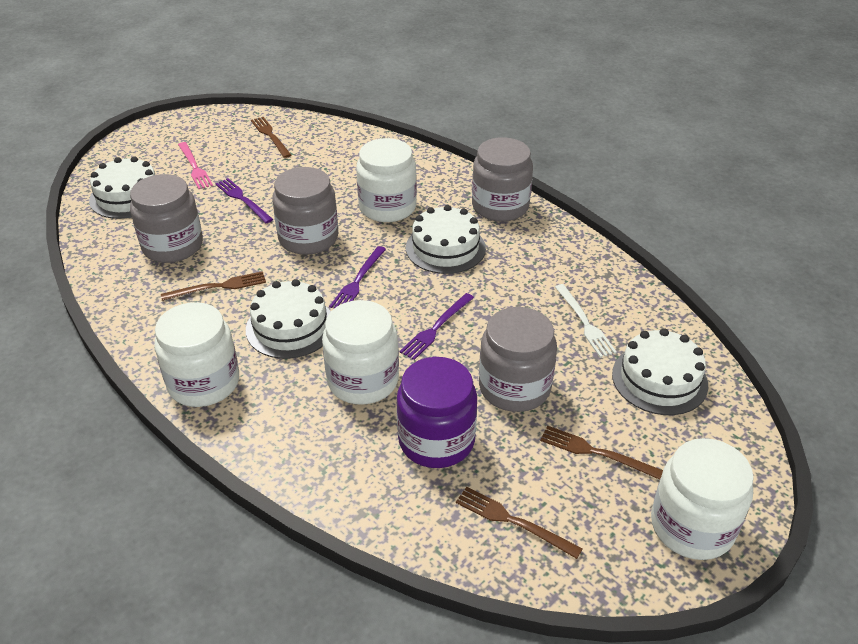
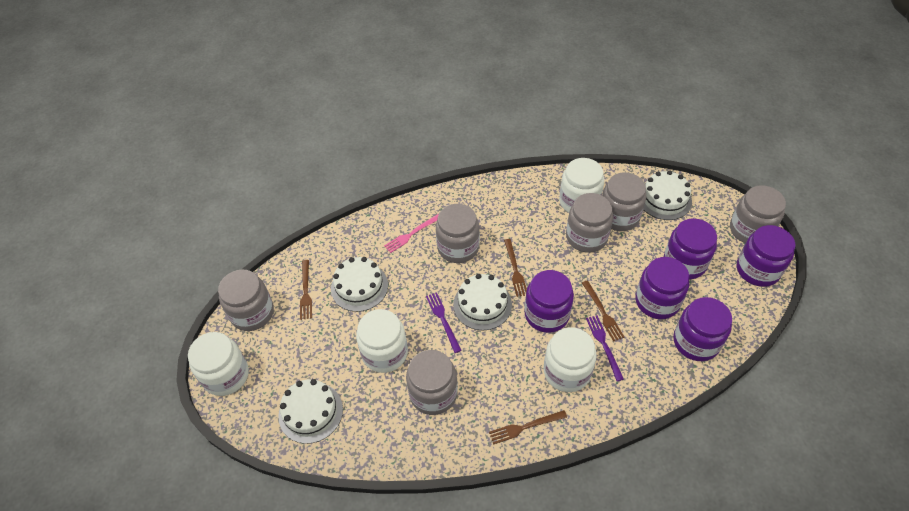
grey jar: [130,174,203,263] [272,167,338,255] [472,137,533,222] [479,307,557,412] = 4 -> [218,270,274,331] [406,350,458,415] [436,204,480,263] [566,193,613,253] [602,172,646,231] [730,186,786,243] = 6
purple fork: [215,178,273,223] [329,246,386,309] [399,293,474,360] = 3 -> [426,292,462,353] [586,315,624,381] = 2
purple jar: [397,357,477,468] = 1 -> [525,270,574,333] [635,257,689,319] [664,218,717,279] [673,297,732,361] [737,225,796,287] = 5
white fork: [555,284,617,358] = 1 -> none = 0

